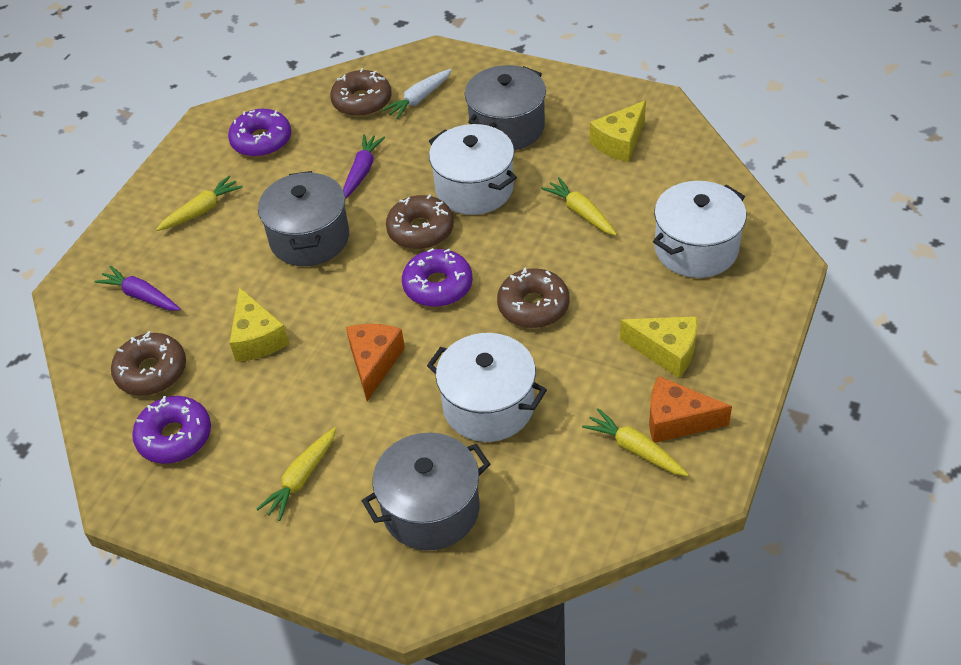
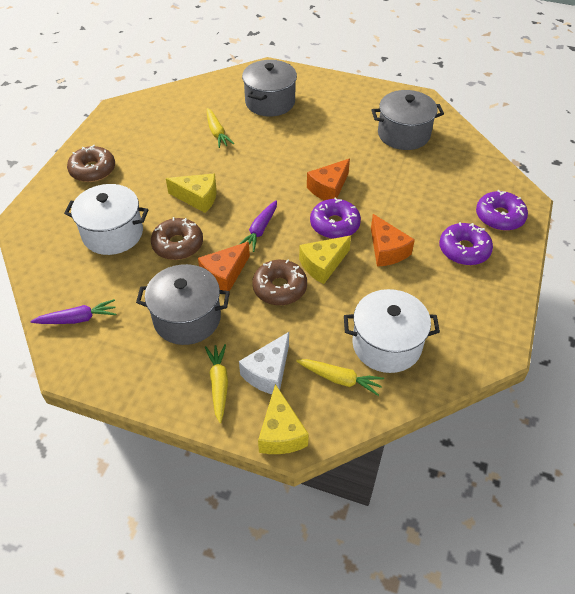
brown donut: [111,331,186,396] [330,68,392,117] [386,194,454,249] [497,267,570,328] = 4 -> [67,145,115,182] [151,217,203,260] [252,259,307,305] = 3
orange cheese: [346,324,405,401] [649,376,732,443] = 2 -> [198,242,250,291] [307,159,350,201] [371,214,415,267] = 3
white carrot: [382,69,452,120] = 1 -> none = 0
white cheese: none = 0 -> [239,332,289,394] = 1
white pot: [427,333,547,442] [429,124,517,215] [653,181,746,278] = 3 -> [64,184,149,255] [344,289,440,373] = 2
yellow carrot: [156,176,243,231] [257,427,336,521] [541,177,617,236] [582,408,689,476] = 4 -> [205,344,228,423] [207,108,234,148] [296,359,384,396] = 3

